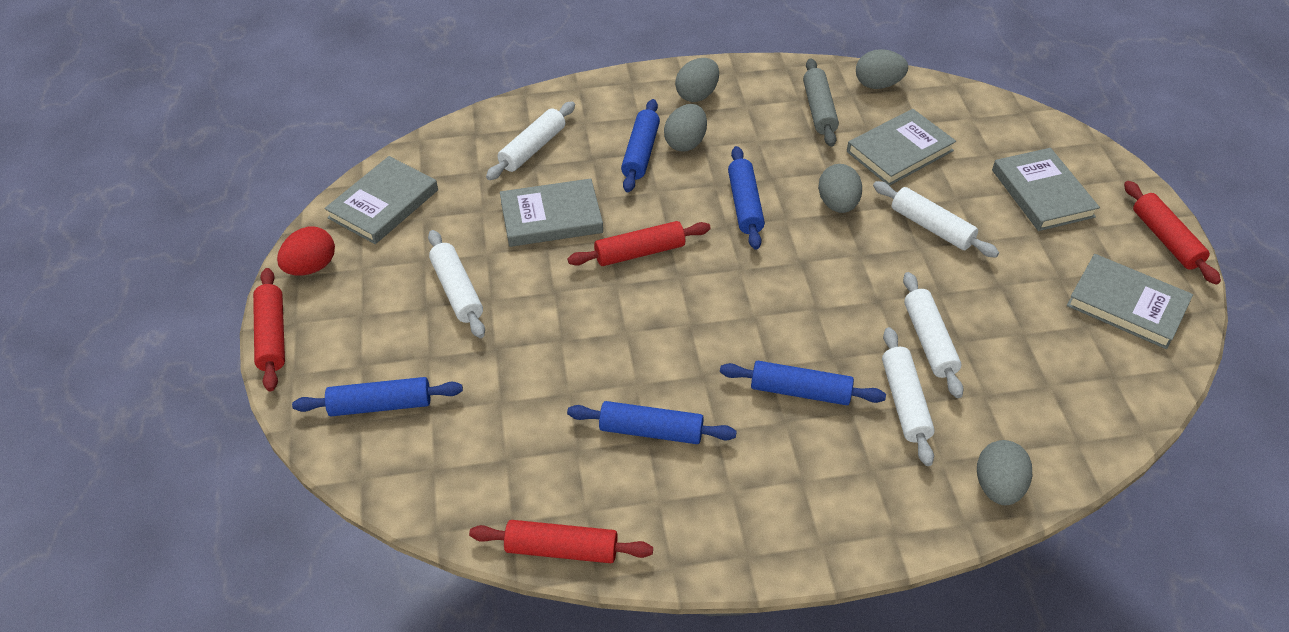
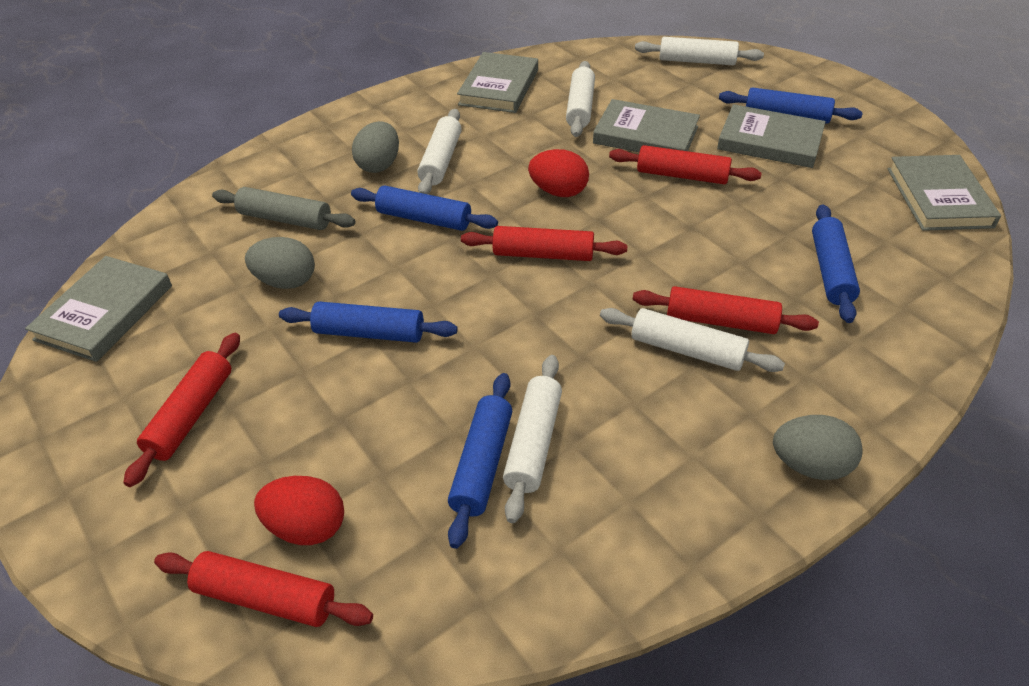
grey egg: [664,104,707,152] [675,58,719,102] [818,164,862,213] [856,49,908,89] [977,440,1032,505] = 5 -> [245,237,315,289] [352,121,399,173] [773,415,863,480] = 3
red egg: [277,227,335,276] = 1 -> [254,476,344,545] [528,149,589,197] = 2
red rolling pin: [253,268,285,392] [469,520,653,563] [567,221,711,266] [1124,181,1221,285] = 4 -> [123,333,240,487] [154,551,373,627] [461,226,628,261] [609,145,762,185] [633,286,819,334] = 5

